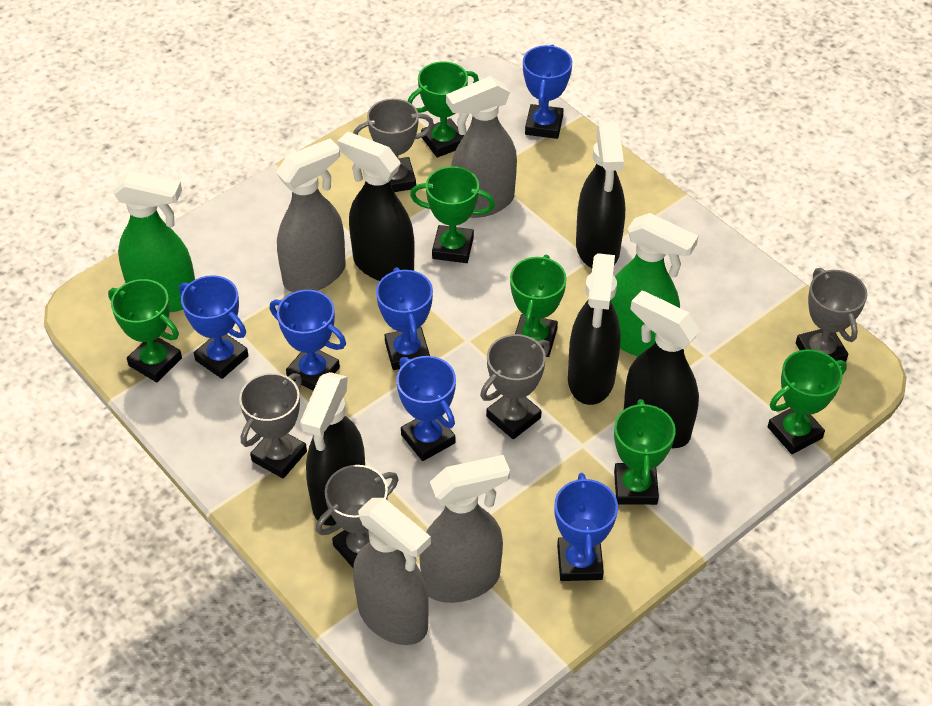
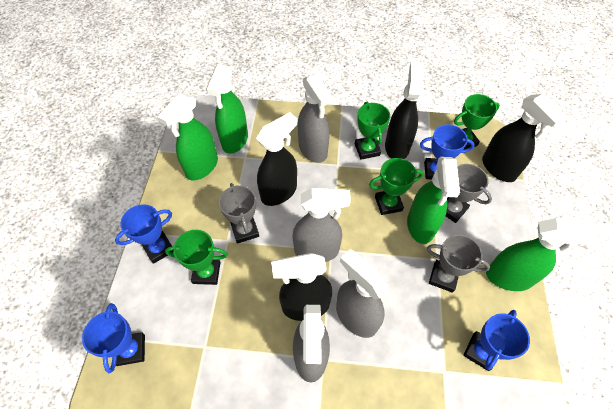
black spray bottle: [300,372,365,526] [338,131,415,281] [568,253,621,405] [576,122,625,268] [624,291,700,448] = 5 -> [256,112,297,206] [271,253,332,321] [385,61,423,159] [482,94,567,182] = 4
blue trophy: [179,275,249,379] [270,290,346,391] [376,267,433,370] [396,356,456,461] [523,44,572,139] [554,473,618,581] = 6 -> [82,303,145,373] [115,204,173,264] [420,124,475,180] [463,310,530,371] = 4
green spray bottle: [112,171,195,312] [611,213,698,356] = 2 -> [157,93,218,181] [206,64,248,154] [407,157,460,244] [486,218,598,291] = 4
green trophy: [108,279,182,382] [408,61,479,158] [410,166,495,263] [510,255,567,357] [614,399,676,505] [768,349,847,454] = 6 -> [165,230,228,285] [355,102,390,160] [369,158,423,215] [454,94,500,150] = 4
grey trophy: [239,373,307,479] [316,465,398,568] [353,99,434,192] [480,334,550,439] [796,268,867,362] = 5 -> [219,183,259,244] [427,234,490,293] [446,164,492,223] = 3

